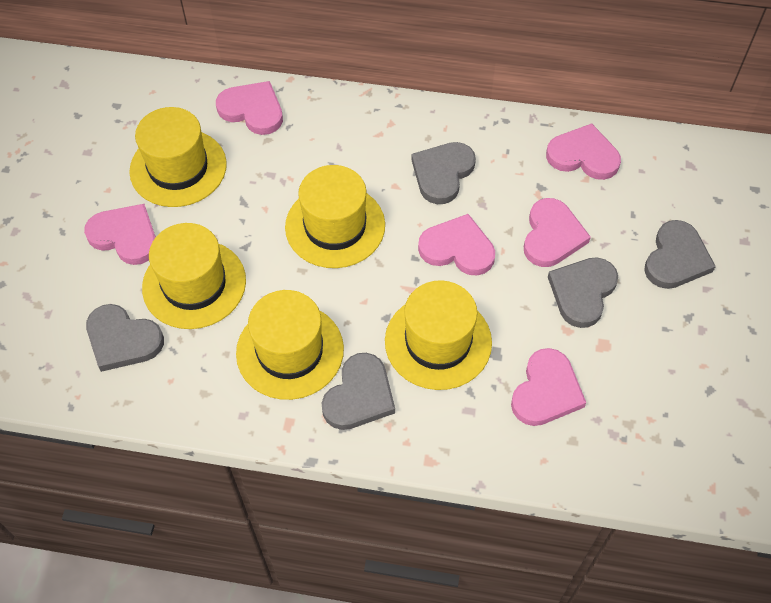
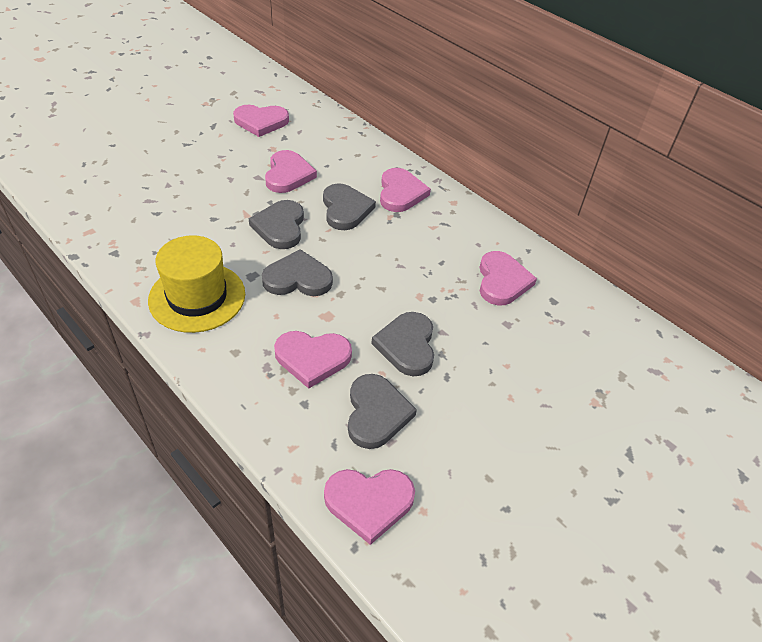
yellow hat: [129,107,227,207] [142,223,246,329] [236,290,344,400] [285,165,385,268] [385,280,492,390] = 5 -> [148,235,245,333] = 1

